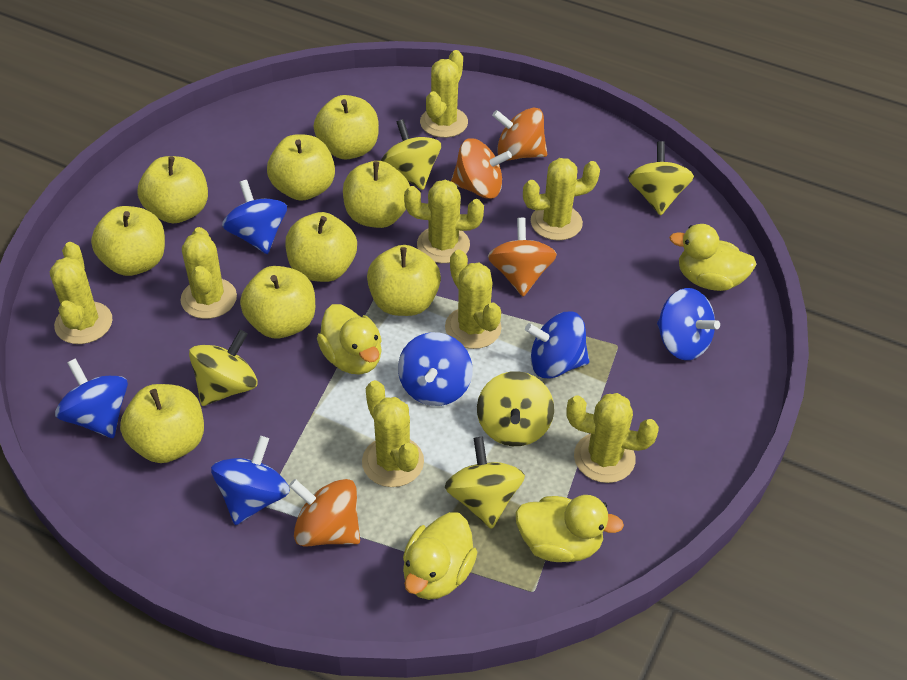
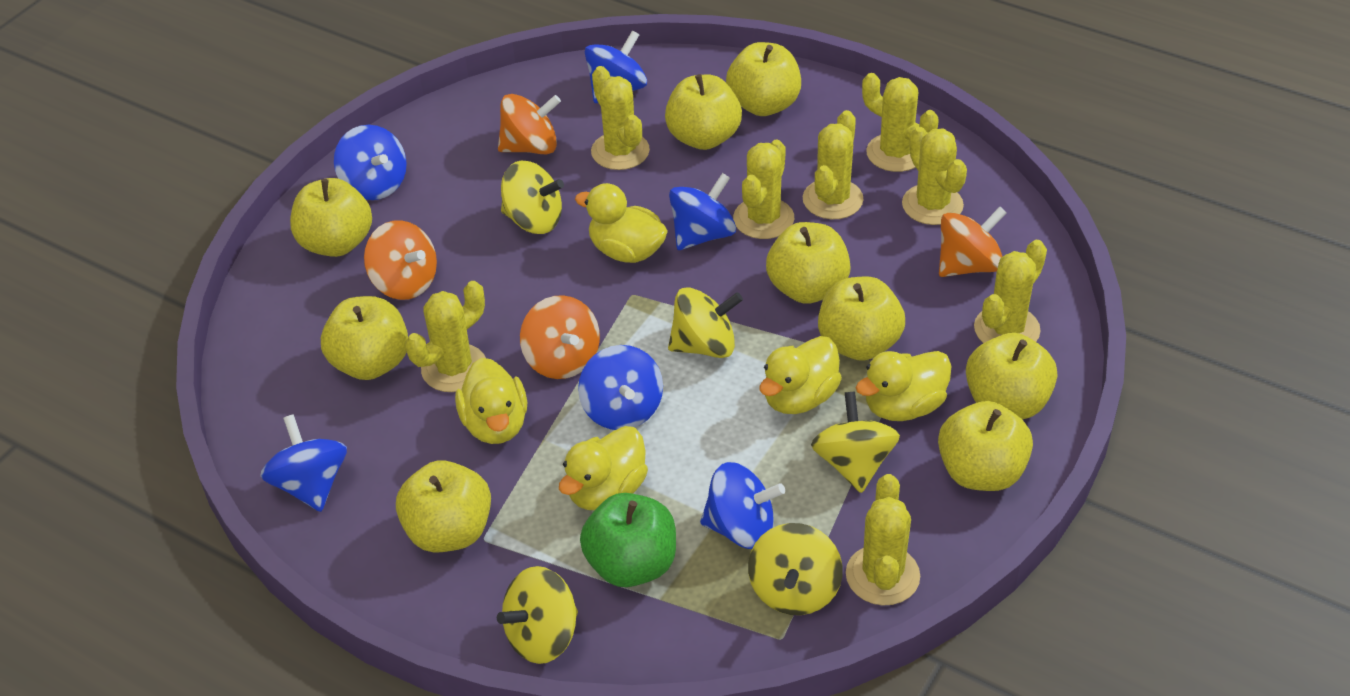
green apple: none = 0 -> [580,493,676,587] = 1
yellow duck: [317,304,382,375] [403,512,477,600] [515,495,624,562] [669,224,756,291] = 4 -> [455,358,527,444] [559,426,648,510] [575,183,668,263] [760,336,842,414] [856,351,952,421] = 5

